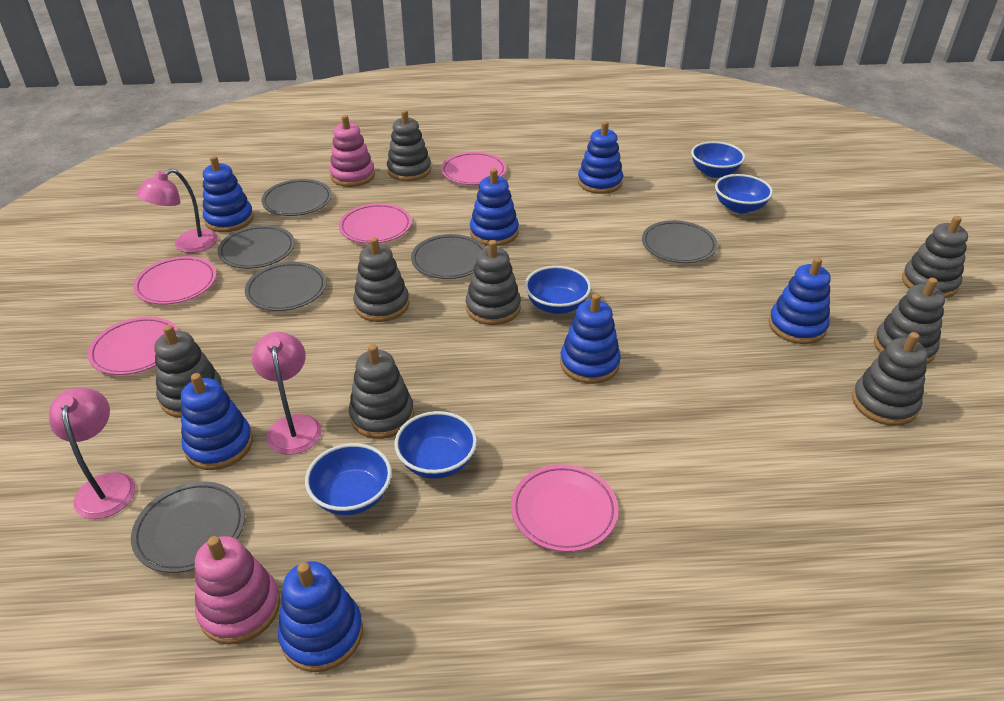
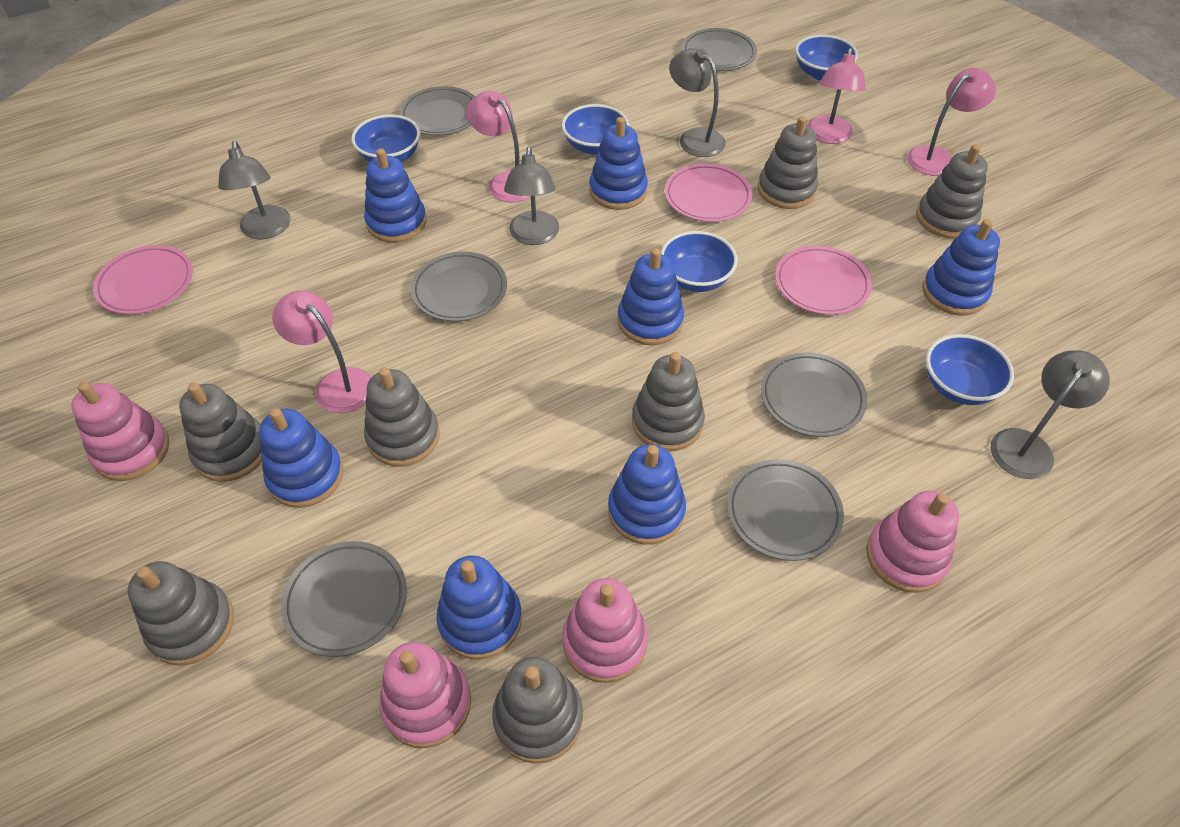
grey lamp: none = 0 -> [218,141,291,239] [504,147,559,245] [669,48,726,157] [991,350,1110,479] = 4
grey stacking toy: [154,325,224,418] [349,344,414,439] [353,237,409,322] [387,110,431,181] [466,240,521,325] [852,332,928,426] [874,278,945,364] [902,216,968,298] = 8 -> [128,561,234,666] [179,382,262,482] [364,367,440,467] [492,657,583,764] [632,352,705,451] [758,116,818,209] [916,144,988,239] = 7
pink lamp: [49,388,136,519] [136,169,218,253] [252,332,322,455] = 3 -> [272,290,372,413] [466,91,531,203] [807,48,866,144] [907,68,996,176] = 4
pink plate: [88,317,179,375] [133,256,217,305] [339,203,412,244] [441,152,506,185] [511,464,618,552] = 5 -> [93,245,193,314] [665,163,753,222] [775,246,872,315] = 3
pink stacking toy: [195,536,280,645] [329,115,375,187] = 2 -> [71,382,169,481] [380,642,471,748] [562,578,648,683] [866,491,959,593] = 4

